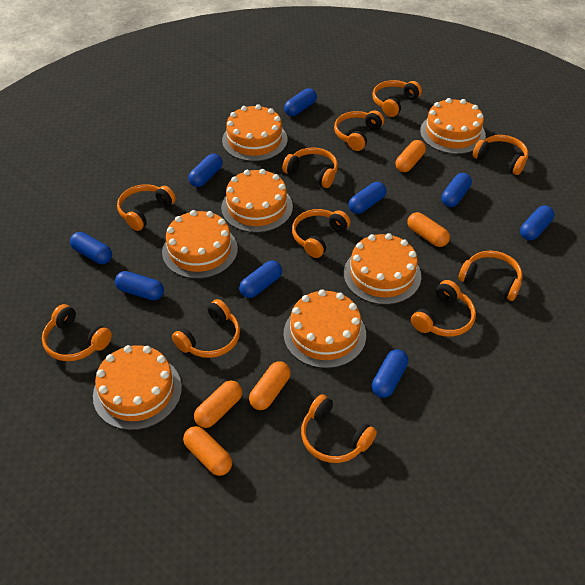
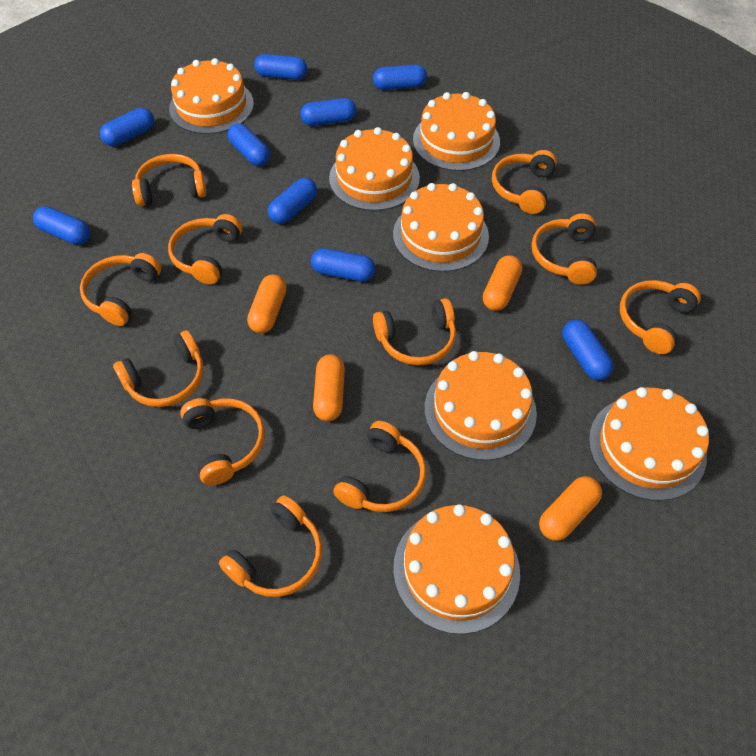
orange capsule: [183,426,232,476] [194,381,242,428] [249,361,291,410] [395,140,426,172] [407,212,450,247] = 5 -> [247,274,287,333] [313,354,345,421] [483,255,522,311] [539,476,602,541] = 4

